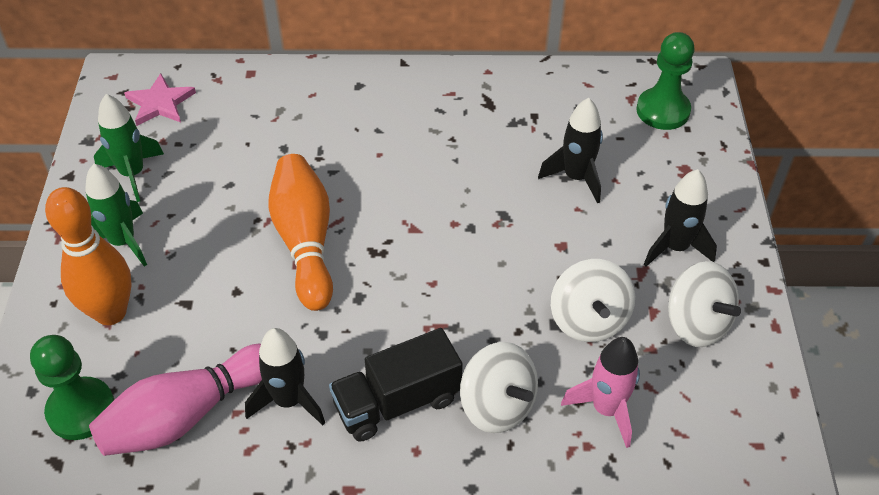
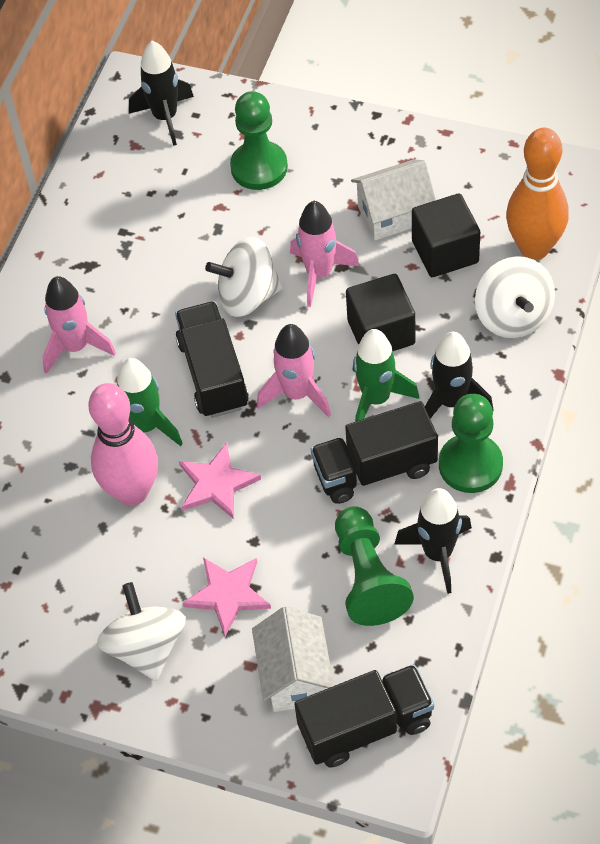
black cube: none = 0 -> [346,274,415,351] [412,193,480,277] = 2
black truck: [329,328,463,442] = 1 -> [175,301,249,418] [294,664,434,768] [310,401,438,504] = 3
green pawn: [30,335,114,440] [636,32,695,130] = 2 -> [230,91,288,190] [335,506,414,626] [439,394,503,493] = 3
orange bowling pin: [45,187,132,325] [268,154,333,311] = 2 -> [506,128,569,260] = 1
pink rocket: [561,337,640,448] = 1 -> [42,276,116,374] [257,324,331,418] [290,201,359,307] = 3
pink star: [124,73,196,126] = 1 -> [179,443,261,519] [183,557,271,636] = 2
white house: none = 0 -> [252,607,334,712] [351,160,436,240] = 2

